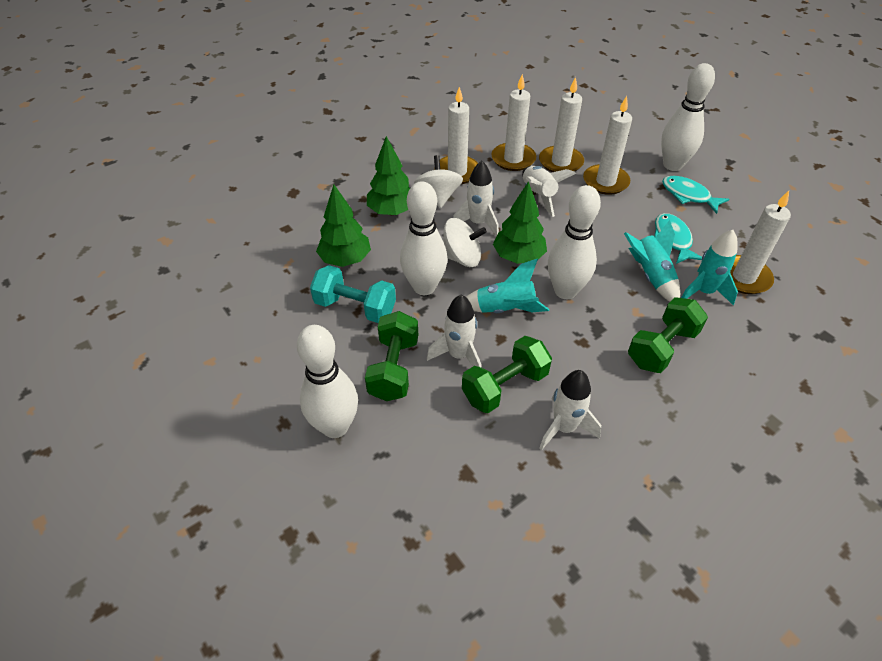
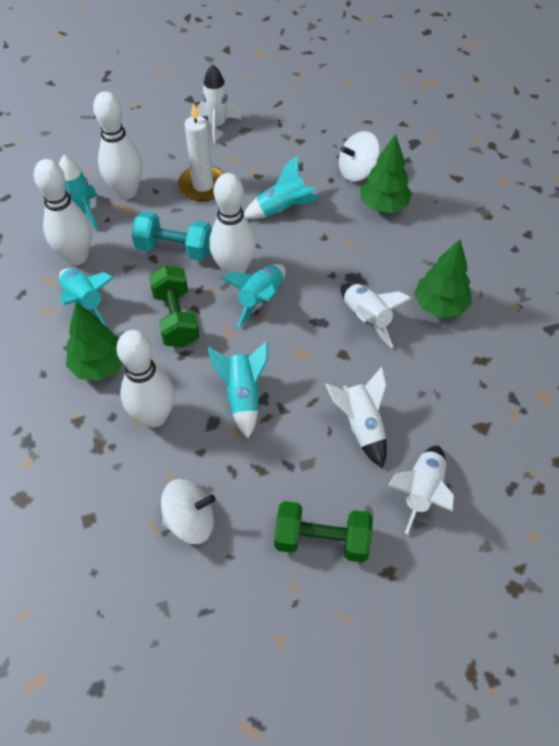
green dumbbell: [365,311,418,401] [462,336,552,413] [628,297,708,373] = 3 -> [149,265,200,347] [274,501,373,562] = 2
turquoise fish: [654,213,702,264] [662,176,729,214] = 2 -> none = 0
turquoise rocket: [466,259,549,313] [624,220,680,302] [681,230,738,305] = 3 -> [59,155,98,231] [59,268,114,327] [208,341,268,438] [221,264,286,327] [244,155,320,219] = 5
white candle: [440,87,478,184] [491,74,536,171] [539,77,584,172] [583,96,632,195] [730,191,791,294] = 5 -> [178,102,224,201] = 1

